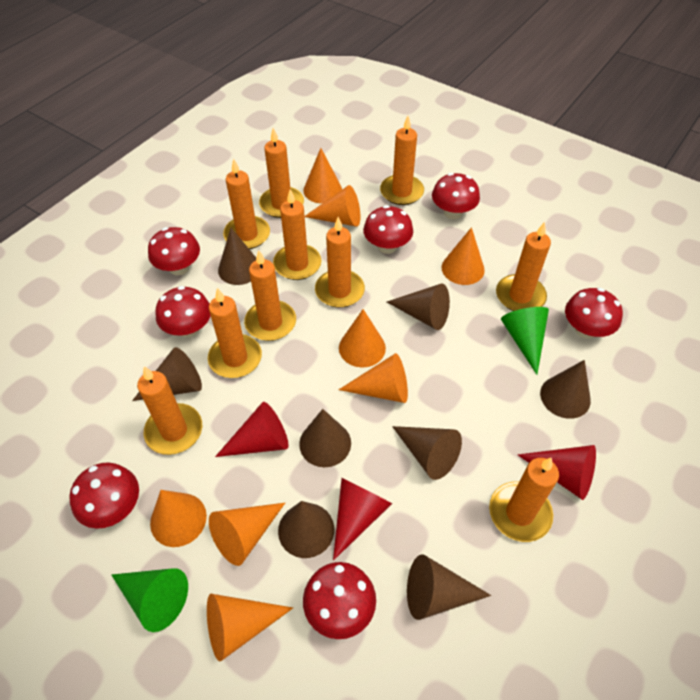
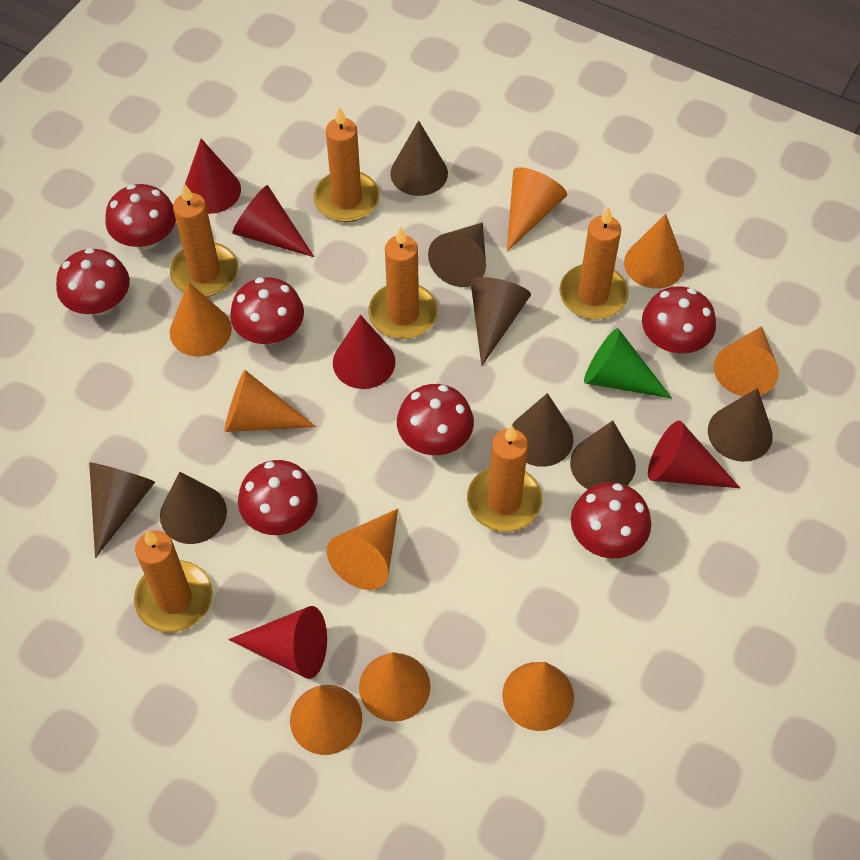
green cone: [112,568,188,632] [501,307,549,375] = 2 -> [584,328,672,399] = 1
orange candle: [137,366,202,455] [208,288,262,378] [223,159,270,249] [244,250,296,341] [259,128,304,218] [273,190,322,280] [315,217,365,308] [380,116,424,205] [489,457,559,542] [496,222,551,311] = 10 -> [134,530,213,633] [170,184,238,297] [314,106,380,222] [368,227,438,339] [467,425,542,532] [559,206,629,319] = 6
orange cone: [150,490,207,547] [207,594,293,662] [209,503,285,566] [303,148,342,203] [305,185,360,227] [339,309,386,368] [339,353,408,403] [442,227,485,285] = 8 -> [170,282,232,357] [225,370,316,432] [290,685,362,755] [327,509,398,590] [359,652,431,722] [502,662,574,731] [507,167,567,252] [624,214,684,288] [714,326,779,396] = 9
red cone: [215,402,289,457] [333,478,392,561] [517,445,596,500] = 3 -> [185,139,241,214] [228,606,327,679] [232,185,314,257] [333,315,395,389] [648,421,740,488] = 5

